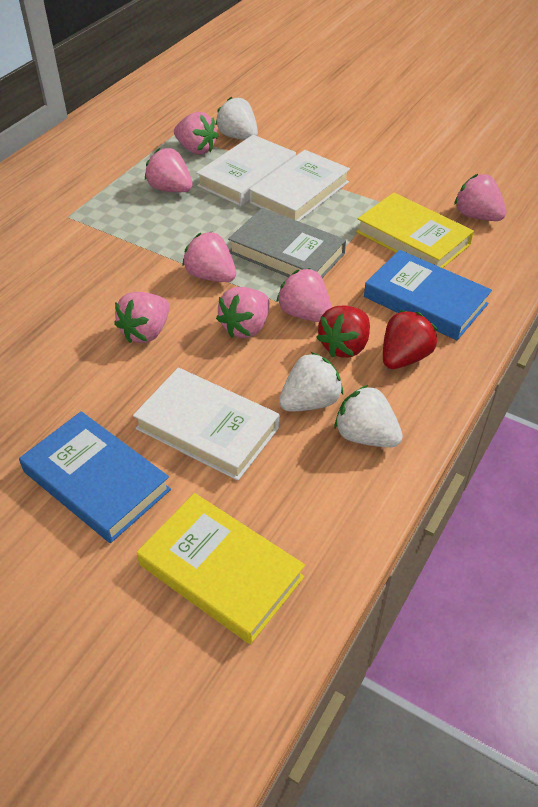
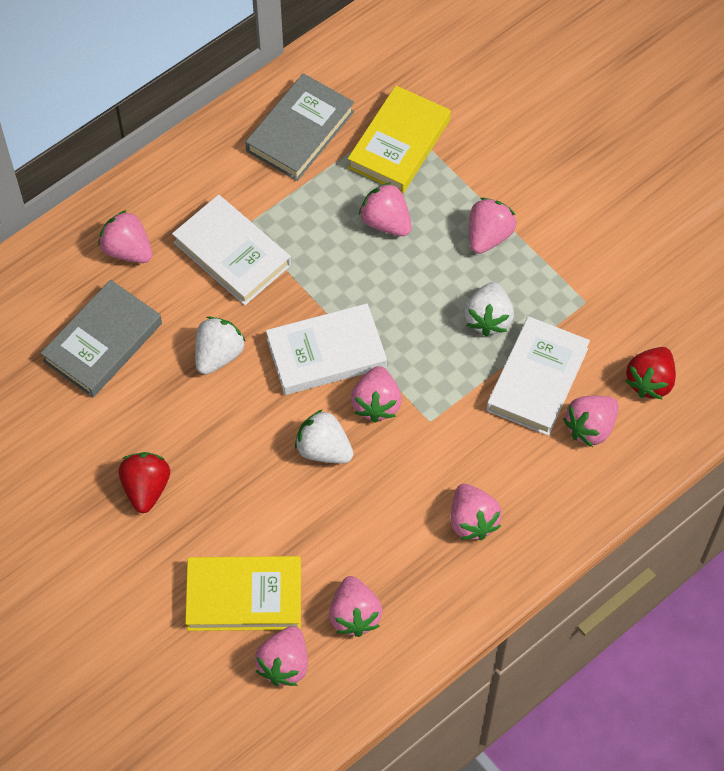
blue book: [19,411,171,543] [364,250,492,340] = 2 -> none = 0
grey book: [228,208,346,278] = 1 -> [41,280,162,397] [245,73,354,181] = 2
pink strawberry: [114,292,170,343] [145,148,193,192] [174,112,219,155] [182,232,236,282] [216,287,270,338] [276,268,332,322] [454,174,506,221] = 7 -> [98,210,152,263] [255,626,308,686] [329,576,383,637] [351,366,402,423] [359,182,412,236] [451,484,502,540] [469,198,516,254] [563,396,619,447] = 8

